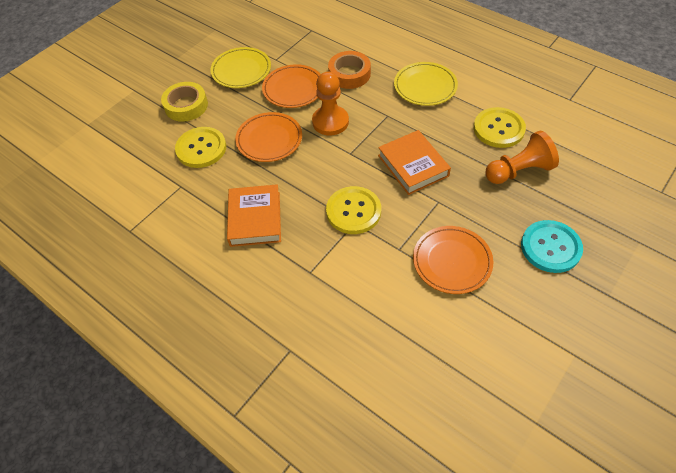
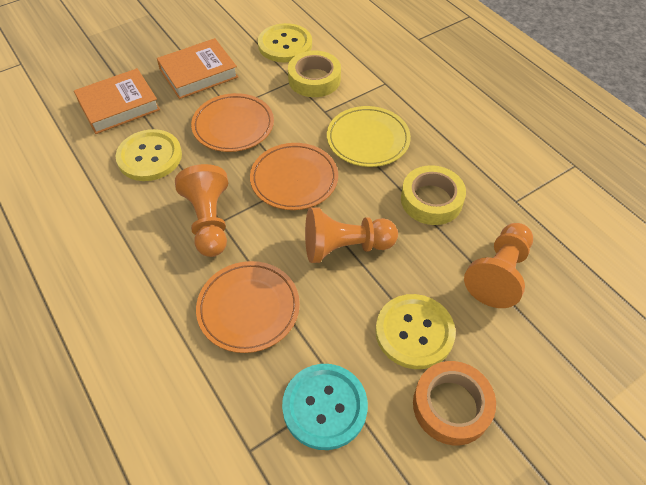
orange pawn: [312,72,349,136] [485,131,559,184] = 2 -> [175,164,228,257] [305,207,398,263] [464,223,533,308] = 3
yellow plate: [210,47,271,88] [394,62,458,106] = 2 -> [327,106,411,167] = 1
yellow tape: [161,82,208,122] = 1 -> [288,51,341,97] [401,165,466,225] = 2

